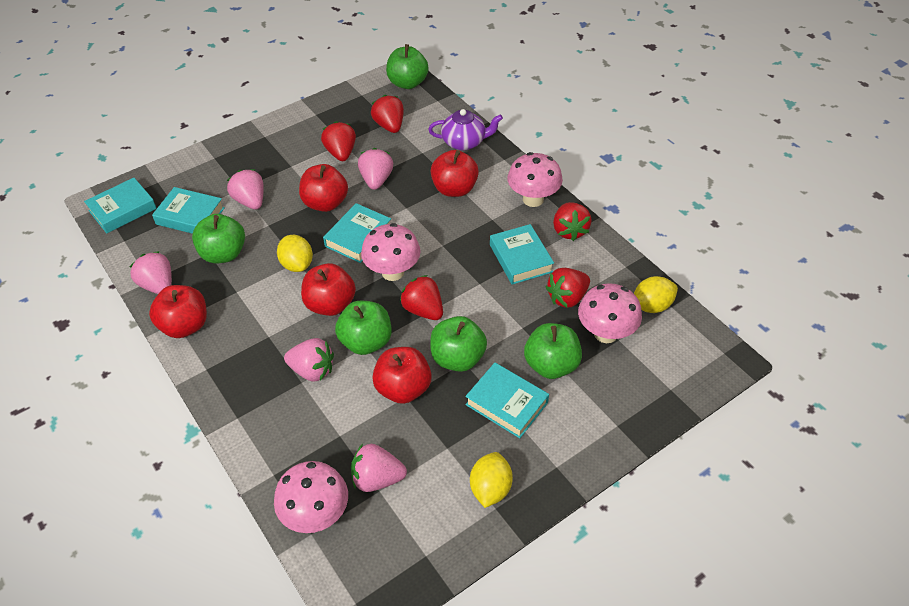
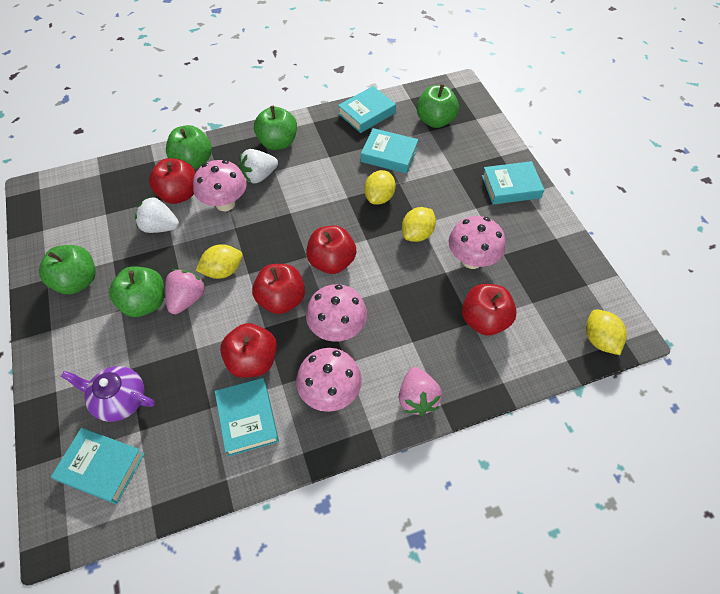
pink strawberry: [130,251,172,294] [227,169,264,210] [284,338,334,382] [351,444,407,492] [358,148,393,190] = 5 -> [165,269,206,314] [399,367,442,416] = 2
red strawberry: [321,121,356,161] [371,95,404,133] [400,275,443,320] [546,268,590,308] [553,202,592,241] = 5 -> none = 0
white strawberry: none = 0 -> [135,197,179,233] [239,149,278,184] = 2
yellow lemon: [277,235,313,272] [470,452,513,508] [634,276,678,313] = 3 -> [196,244,243,279] [364,170,396,204] [402,207,436,242] [586,310,627,355] = 4

